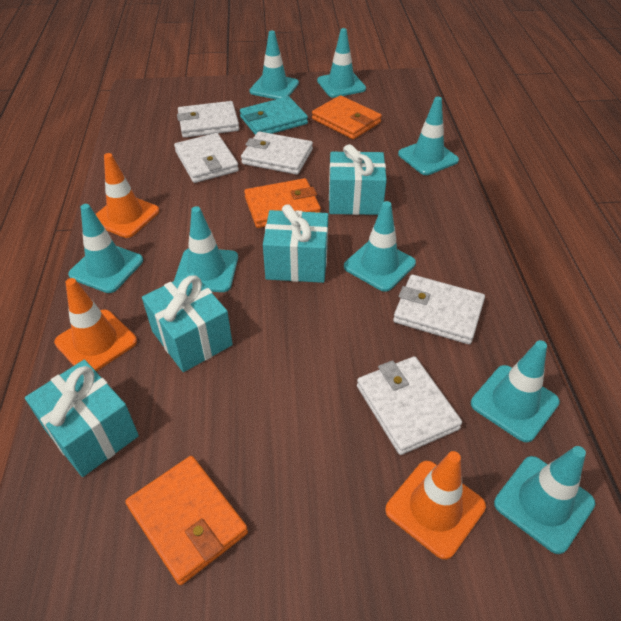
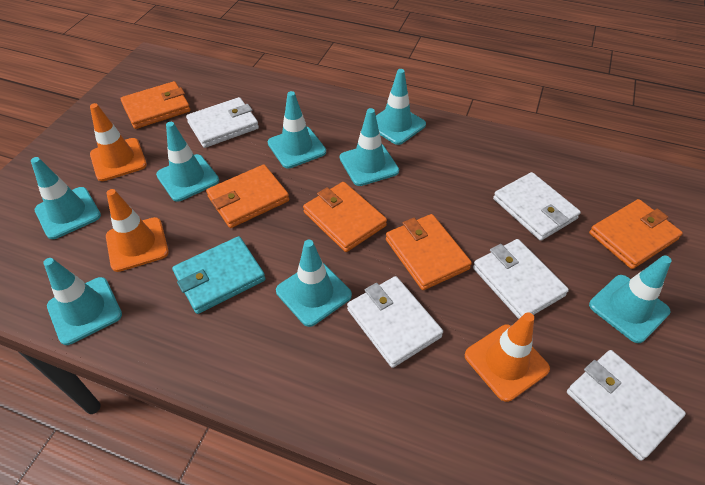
orange wallet: [125,456,248,585] [244,178,321,228] [312,95,382,139] = 3 -> [121,81,190,129] [206,164,289,228] [303,182,387,252] [386,214,472,290] [589,199,683,269] = 5
turquoise gift: [25,360,139,477] [142,272,233,372] [263,204,328,283] [329,144,387,215] = 4 -> none = 0

